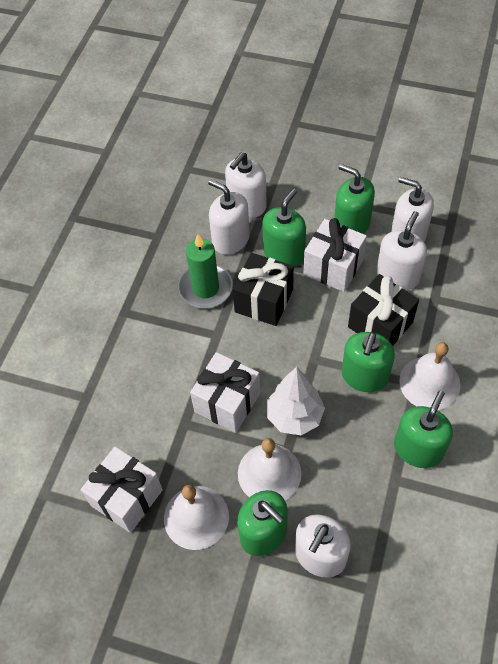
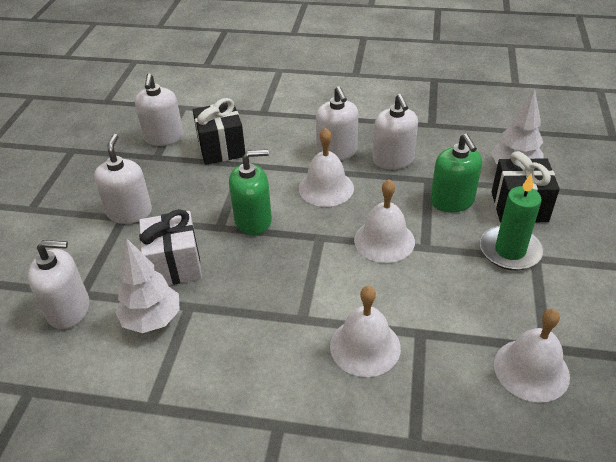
green soap dispenser: [237,490,288,556] [262,189,306,267] [334,164,375,234] [342,332,395,392] [394,390,453,468] = 5 -> [229,149,272,235] [431,133,482,212] = 2
white bell: [164,485,229,550] [238,438,302,500] [399,342,461,410] = 3 -> [299,128,354,207] [330,286,401,377] [354,179,415,263] [494,309,570,403] = 4
white gift: [81,446,163,533] [190,352,260,433] [303,218,367,292] = 3 -> [139,209,202,285] = 1
white tree: [267,367,325,435] = 1 -> [115,238,180,333] [491,89,544,165] = 2

